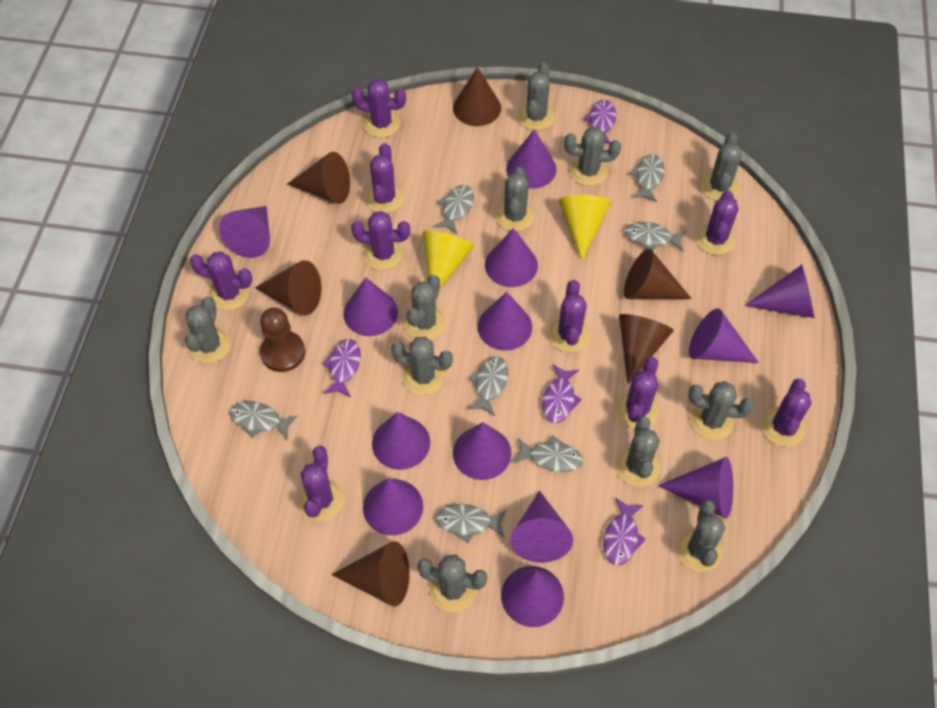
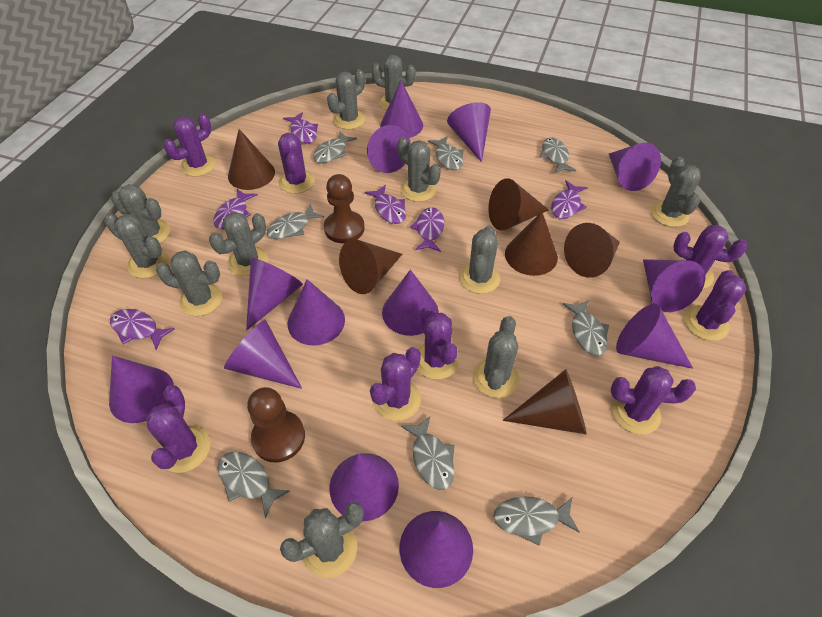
brown pawn: [260,308,305,372] = 1 -> [247,387,305,463] [324,174,365,243] = 2
grey fish: [230,401,298,439] [434,185,474,234] [436,504,506,543] [468,357,508,416] [513,436,583,472] [625,222,686,251] [630,154,665,202] = 7 -> [218,452,290,519] [267,204,324,239] [313,131,357,163] [401,416,455,490] [428,136,464,170] [494,496,579,546] [540,137,576,174] [563,300,609,355] = 8
purple cactus: [190,251,252,311] [299,446,344,521] [351,211,410,270] [352,79,406,138] [366,143,404,213] [549,280,590,353] [616,357,659,429] [696,190,738,255] [761,379,812,447] = 9 -> [146,386,210,473] [164,113,216,177] [278,133,315,194] [370,347,421,421] [417,306,459,380] [611,366,696,434] [673,225,747,289] [684,270,747,341] = 8
purple fish: [322,339,361,397] [542,364,582,423] [583,100,616,144] [603,498,646,565] = 4 -> [110,309,175,350] [213,189,258,229] [283,112,318,143] [365,185,406,224] [410,207,445,252] [551,180,588,219] = 6
yellow cone: [423,230,474,288] [559,195,611,261] = 2 -> none = 0

